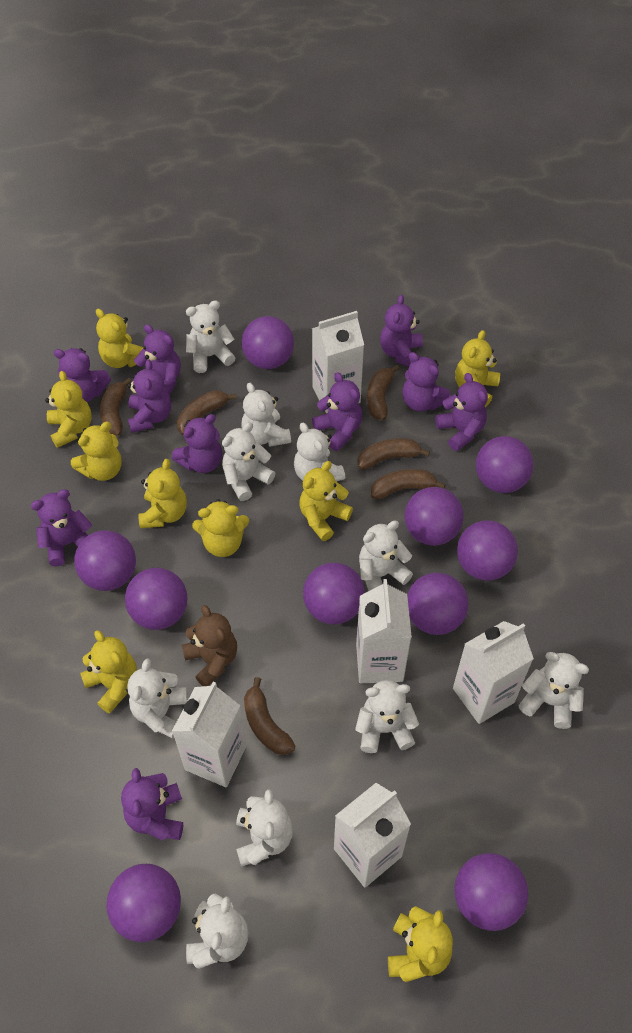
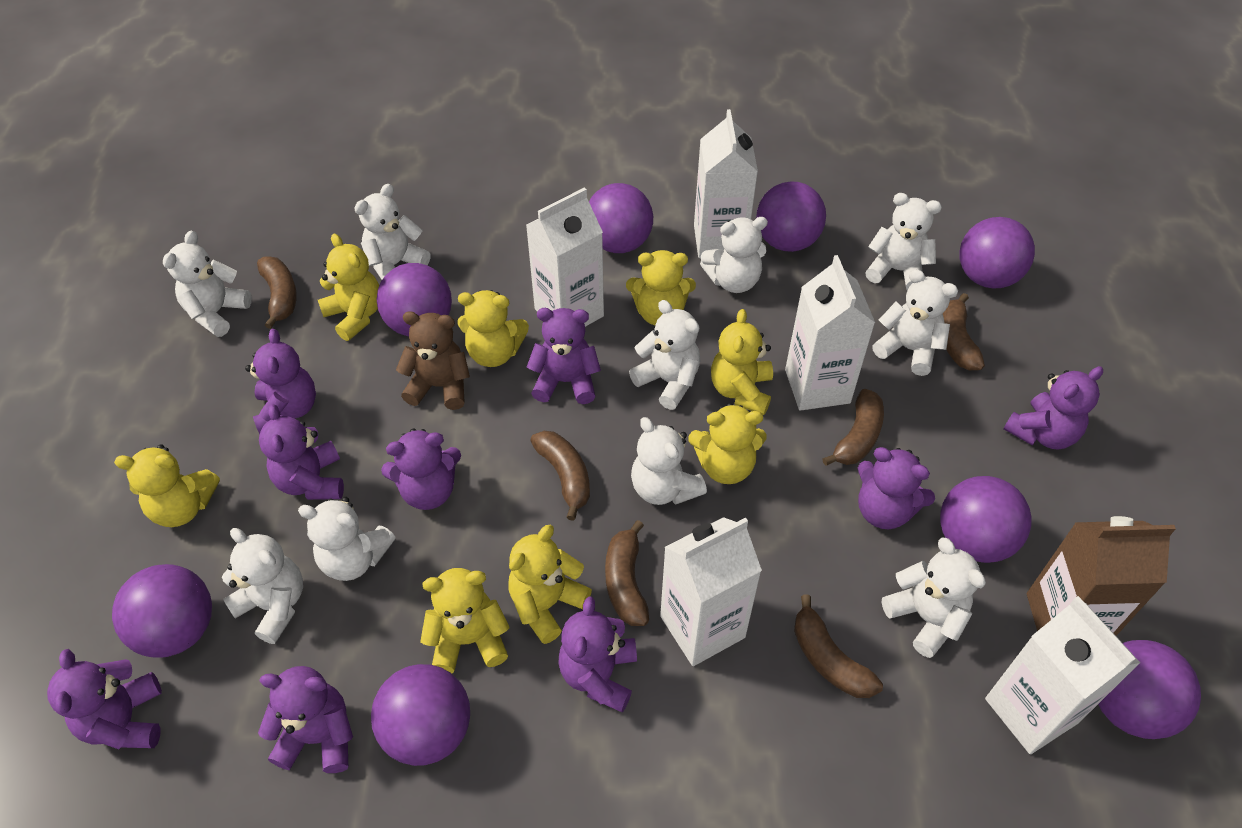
brown carton: none = 0 -> [1027,516,1176,636] = 1
purple ball: [74,530,136,591] [106,864,181,942] [125,568,188,630] [242,316,294,369] [303,563,365,624] [404,487,464,546] [407,573,468,635] [454,853,528,931] [457,520,518,580] [476,436,533,493] = 10 -> [112,564,212,657] [371,664,470,766] [377,263,452,336] [589,183,653,253] [756,181,826,252] [940,476,1032,563] [959,217,1035,289] [1098,640,1201,739] = 8
purple teddy bear: [31,489,92,567] [54,348,111,402] [121,768,183,840] [127,360,171,433] [133,324,181,395] [172,414,222,473] [312,372,362,451] [380,295,423,367] [402,352,451,411] [435,373,488,451] = 10 -> [47,649,162,749] [245,329,316,434] [258,666,353,773] [259,404,344,500] [381,428,461,510] [526,308,601,404] [558,596,637,713] [858,447,935,529] [1004,366,1103,450] = 9
yellow teddy bear: [45,371,92,448] [71,422,122,481] [80,630,137,714] [96,309,143,368] [138,459,187,528] [192,499,249,557] [300,461,353,541] [388,906,453,982] [455,330,500,407] = 9 -> [114,444,220,527] [318,234,379,341] [420,568,509,673] [457,290,529,367] [508,525,592,644] [626,250,696,325] [688,403,766,484] [711,309,773,415] = 8

